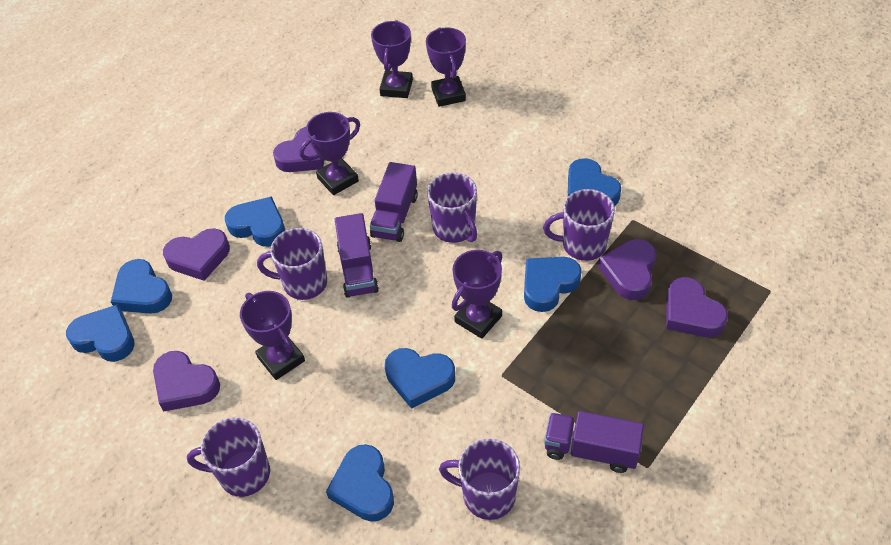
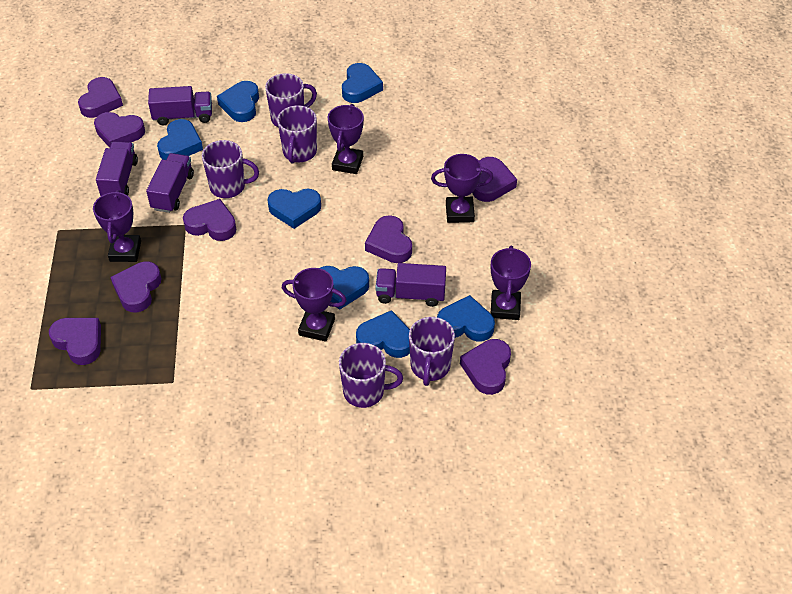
purple heart: [153,351,220,412] [163,228,230,281] [273,127,324,172] [598,239,656,300] [666,277,728,337] = 5 -> [49,318,101,365] [78,77,123,118] [94,112,145,148] [111,261,162,313] [183,199,236,241] [365,215,412,263] [460,339,511,395] [472,157,517,202] = 8
purple truck: [335,213,379,298] [370,162,418,242] [544,411,644,473] = 3 -> [96,142,138,196] [146,153,194,213] [148,86,212,125] [375,263,446,307] = 4

